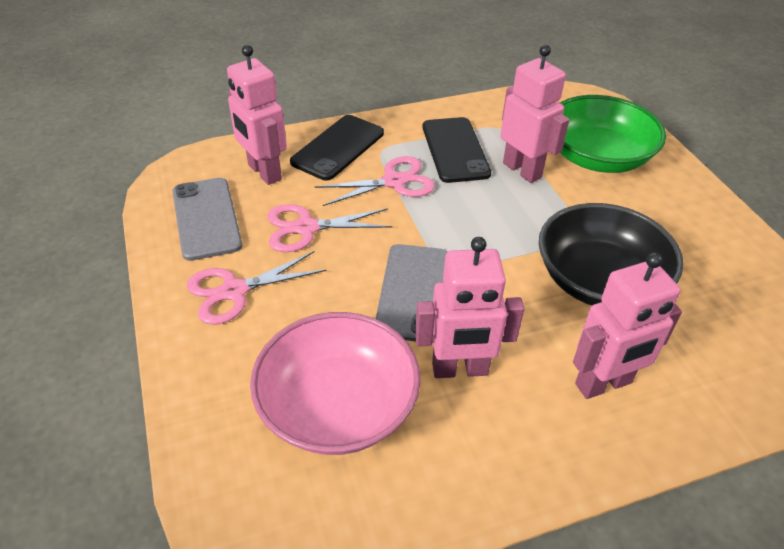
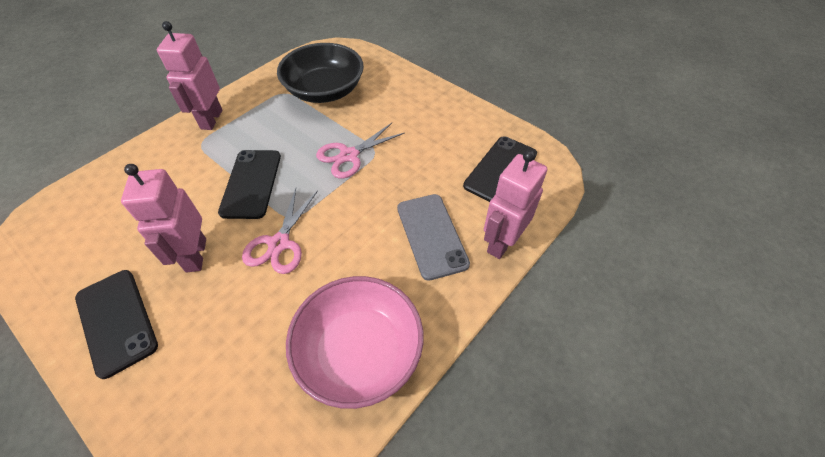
black phone: [290,115,384,181] [422,117,491,183] = 2 -> [75,270,158,379] [218,150,281,219] [463,136,537,202] = 3
green bowl: [560,95,666,173] = 1 -> none = 0
grey phone: [172,178,242,261] [376,244,447,343] = 2 -> [397,194,470,281] = 1
pink robot: [227,45,287,185] [415,237,524,378] [500,45,569,183] [573,252,682,399] = 4 -> [121,164,206,272] [157,21,222,130] [484,150,547,259] = 3
pink scissors: [186,251,326,325] [267,204,393,252] [315,156,435,206] = 3 -> [242,188,318,274] [316,123,405,179] = 2

